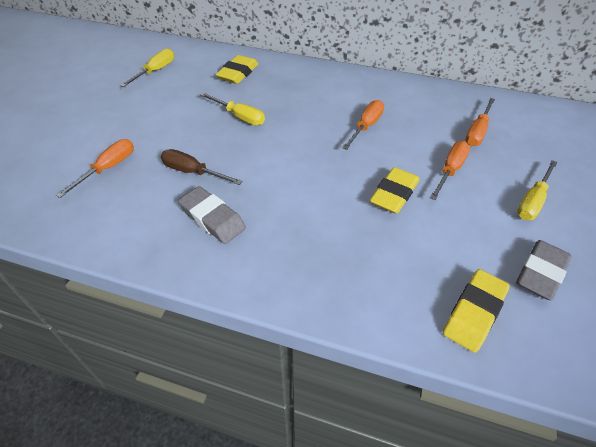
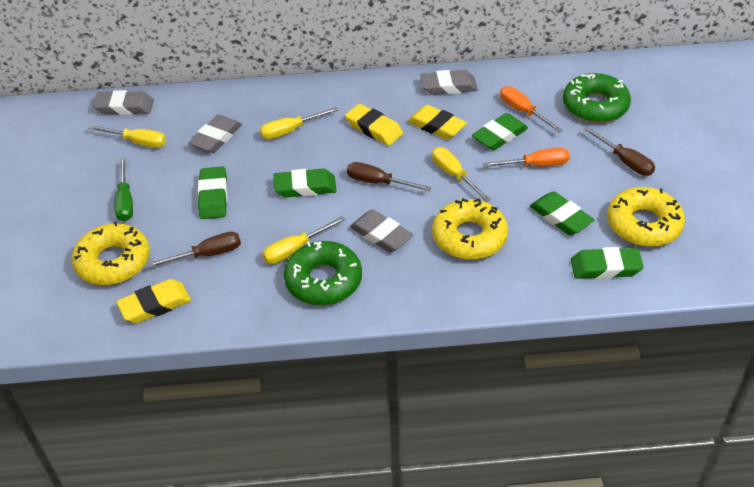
brown screwdriver: [161,149,243,185] = 1 -> [148,232,241,268] [347,162,431,191] [584,127,655,176] = 3
green donut: none = 0 -> [284,241,362,305] [563,73,631,123] = 2
green eraser: none = 0 -> [198,166,228,219] [273,169,336,197] [472,113,528,150] [530,191,594,235] [571,247,644,279] = 5
green screwdriver: none = 0 -> [115,158,133,222] = 1
grey eraser: [178,186,246,244] [516,240,571,300] = 2 -> [93,90,154,115] [189,115,242,153] [350,210,413,252] [420,70,478,95] = 4
orange screwdriver: [56,139,134,198] [342,100,384,150] [430,141,470,200] [465,98,495,146] = 4 -> [483,148,570,167] [500,86,562,132] = 2
yellow donut: none = 0 -> [72,221,150,285] [432,198,508,260] [607,187,685,247] = 3
yellow screwdriver: [120,49,174,87] [200,93,265,125] [517,160,558,220] = 3 -> [88,125,166,148] [260,107,338,139] [262,216,345,264] [432,147,491,202] = 4

